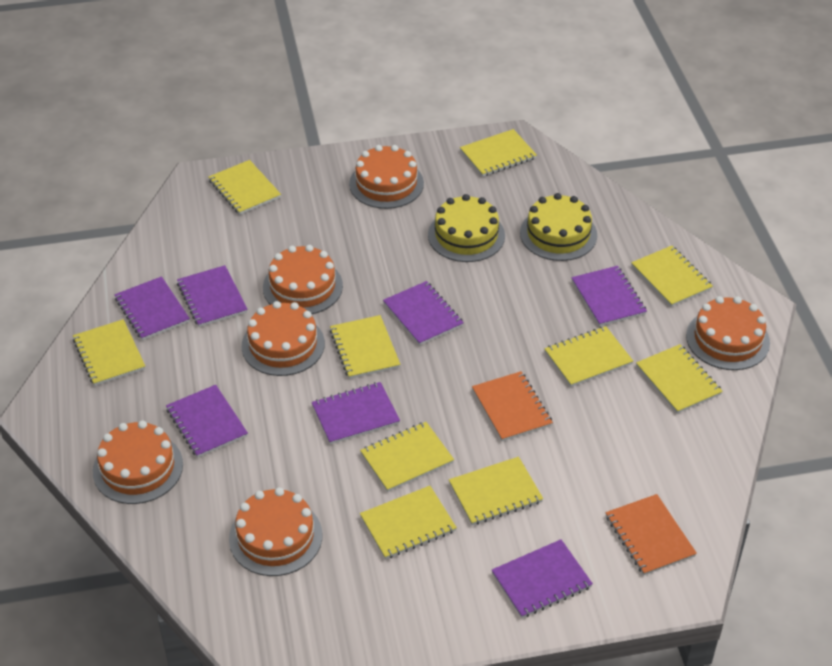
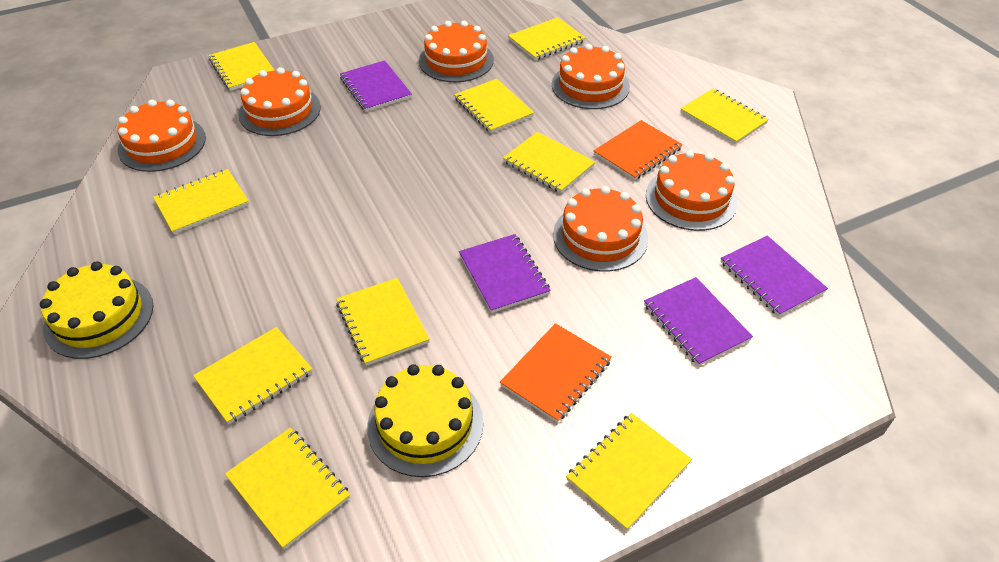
purple notebook: [114,276,190,340] [166,385,248,458] [177,265,248,327] [312,382,400,444] [383,281,464,345] [492,539,593,618] [571,266,647,326] = 7 -> [340,60,412,112] [459,234,551,313] [644,277,753,366] [721,236,828,317] = 4

